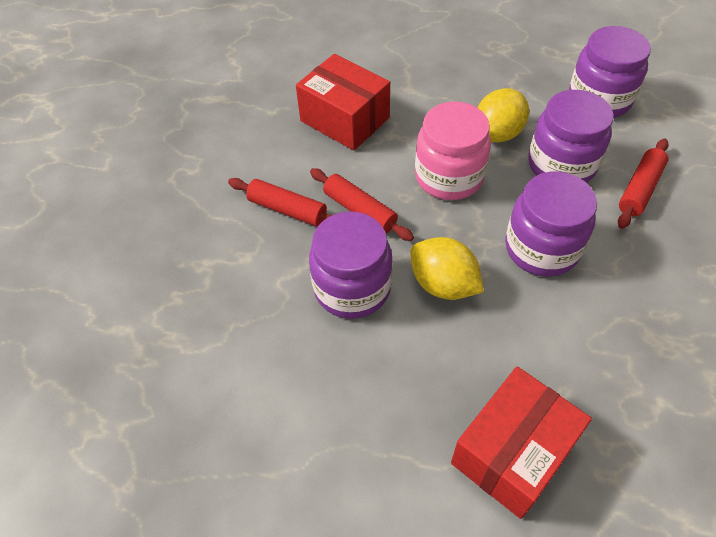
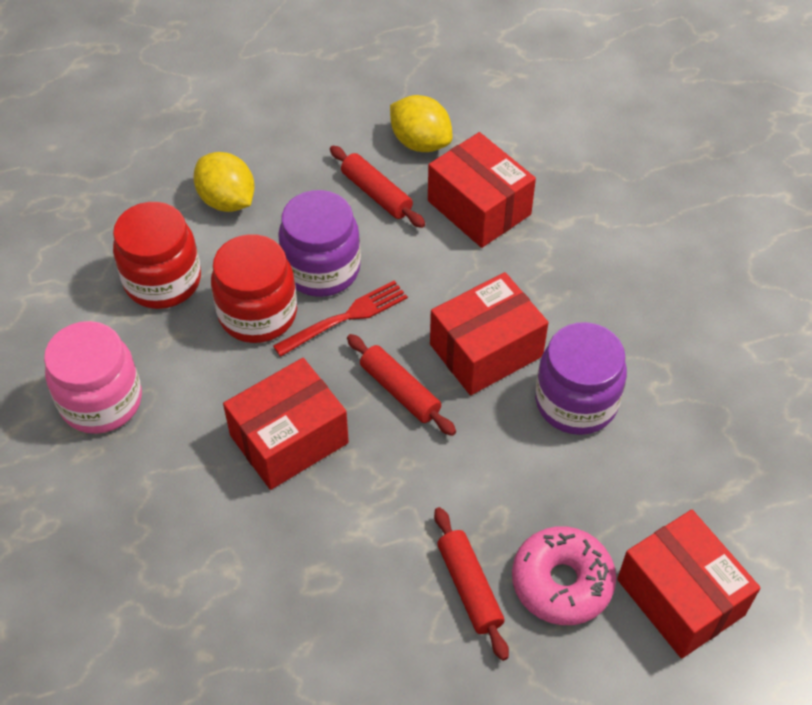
pink donut: none = 0 -> [512,526,616,625] = 1
purple jar: [309,211,393,319] [505,172,597,277] [529,90,614,183] [569,26,651,118] = 4 -> [278,190,361,297] [535,322,627,435] = 2
red box: [296,54,390,150] [451,366,592,519] = 2 -> [223,358,349,490] [428,132,536,248] [430,272,548,395] [617,510,760,659] = 4
red fork: none = 0 -> [273,280,408,357] = 1
red jar: none = 0 -> [113,202,201,309] [211,234,297,343] = 2

